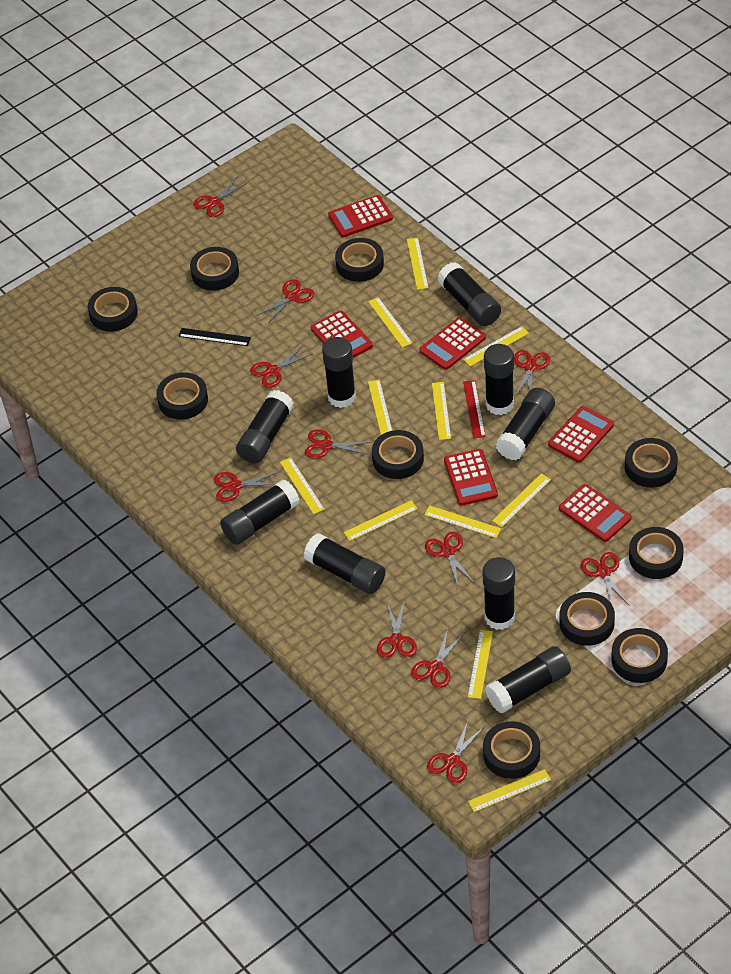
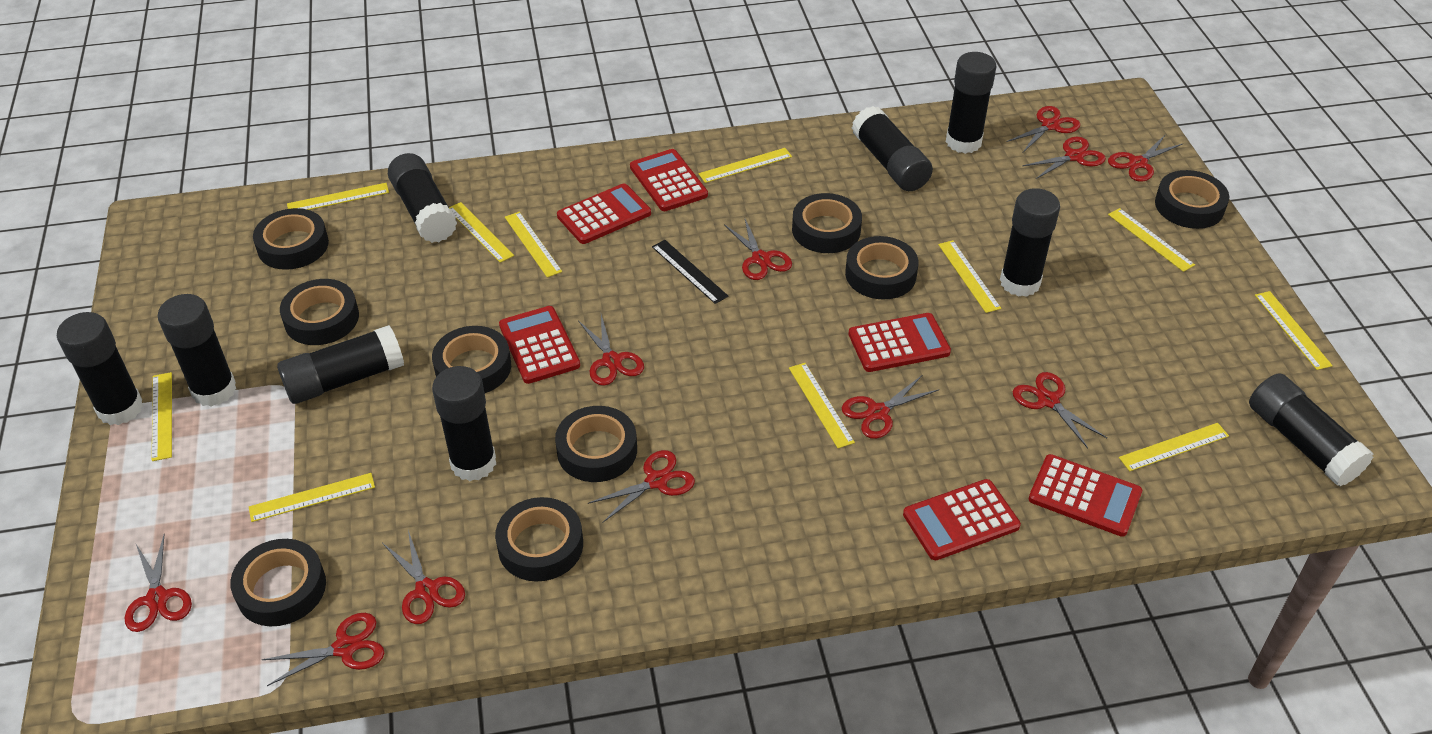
black tape: [88,287,138,332] [156,372,208,420] [190,247,239,291] [335,238,384,282] [372,430,424,479] [483,721,540,779] [559,592,615,646] [611,628,668,683] [625,438,678,488] [629,527,684,579] = 10 -> [230,539,326,626] [253,208,329,270] [280,279,359,345] [432,326,511,393] [495,497,583,582] [555,406,637,482] [792,193,862,253] [845,236,919,300] [1155,170,1229,229] = 9
red ruler: [463,380,486,438] = 1 -> none = 0

